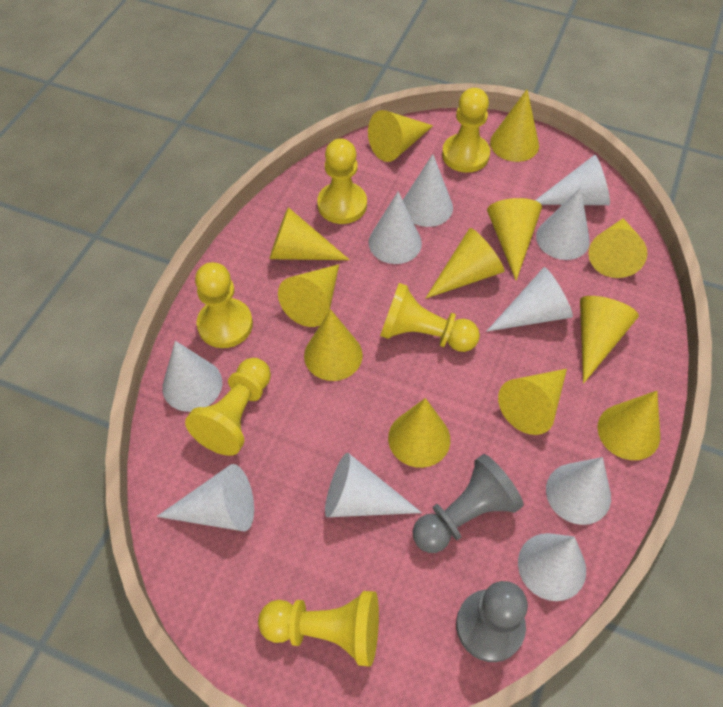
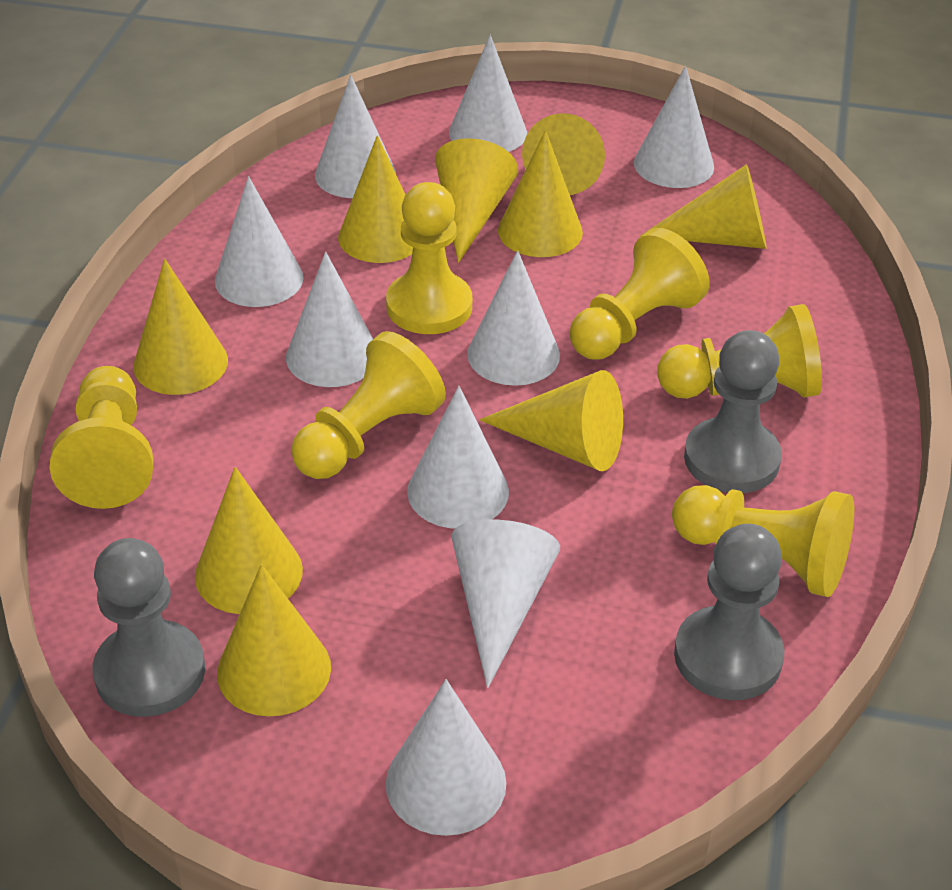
grey pawn: [413,454,524,553] [456,581,528,662] = 2 -> [93,538,205,717] [674,524,784,700] [684,330,782,493] = 3
white cone: [157,464,254,531] [162,341,222,412] [325,453,422,517] [368,191,422,264] [403,154,453,227] [487,267,573,332] [518,533,586,601] [535,155,610,205] [536,187,590,260] [546,457,611,525] = 10 -> [215,176,304,307] [286,252,373,387] [315,75,396,198] [386,679,506,836] [407,386,509,529] [449,35,527,152] [451,520,560,688] [467,250,560,386] [634,66,714,188] = 9
yellow cone: [269,207,350,260] [278,264,339,327] [304,309,363,381] [368,110,433,162] [388,398,450,468] [425,228,504,299] [487,198,542,281] [490,89,539,162] [498,369,567,435] [580,296,639,384] [588,218,647,278] [597,391,660,460] = 12 -> [133,259,228,395] [195,467,303,614] [217,564,331,716] [338,135,413,263] [435,138,518,263] [479,370,623,471] [498,130,583,257] [522,113,605,195] [640,164,767,249] = 9

